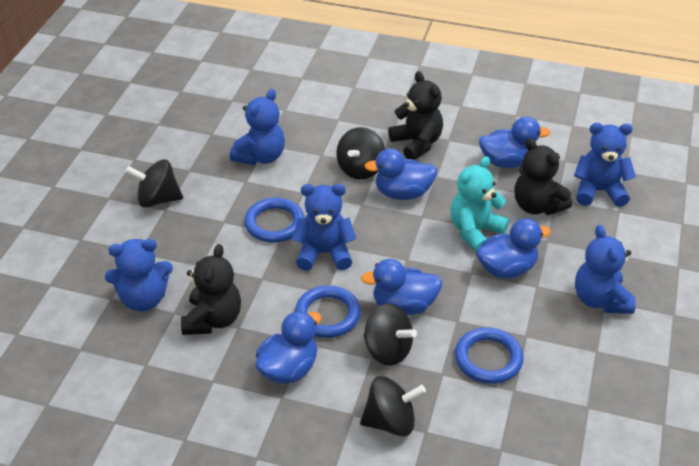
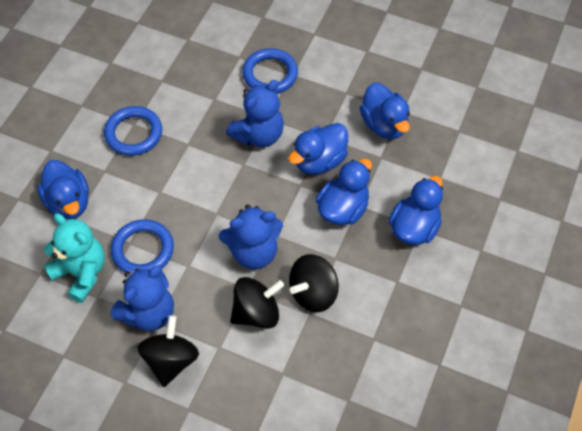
black spinning top: [125,159,183,208] [336,127,385,179] [360,376,426,437] [363,303,417,366] = 4 -> [137,315,199,387] [230,277,284,329] [289,254,339,312] = 3
black teddy bear: [181,244,241,335] [388,71,443,160] [514,138,572,215] = 3 -> none = 0
blue teddy bear: [105,239,173,312] [230,89,285,165] [292,184,356,271] [574,123,636,207] [575,225,636,314] = 5 -> [111,265,174,331] [219,205,283,270] [226,80,284,147] = 3

